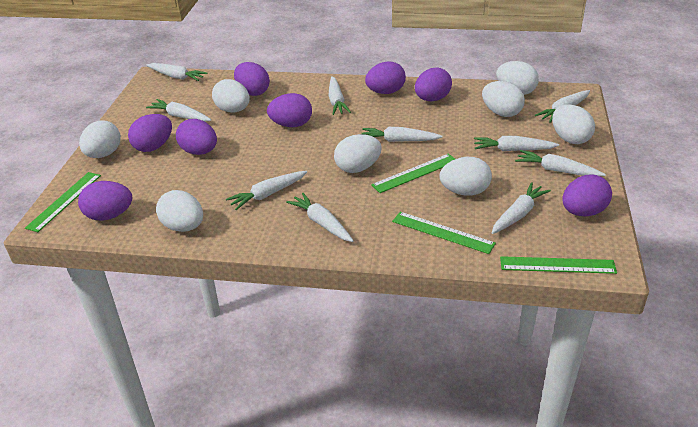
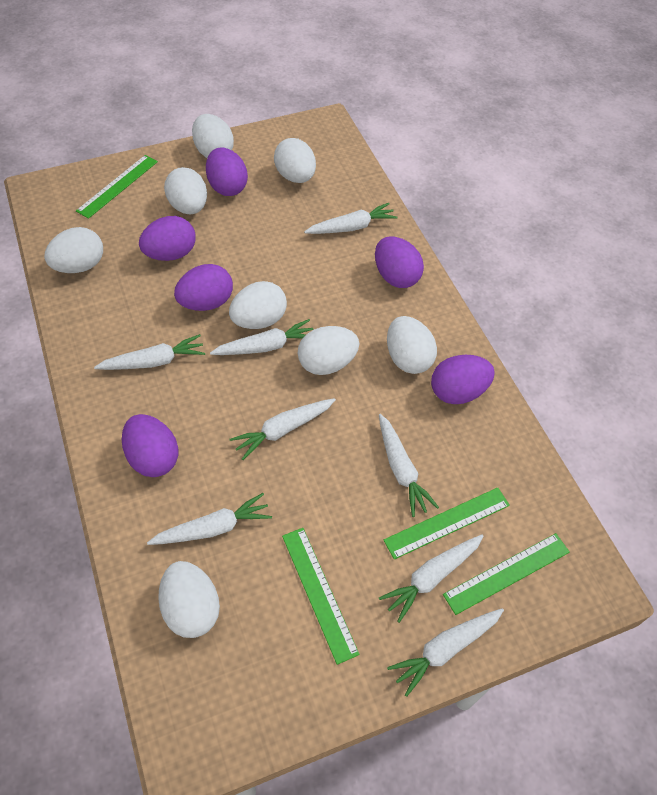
purple egg: [78,181,132,220] [128,114,172,152] [176,119,217,155] [234,62,270,96] [267,93,312,127] [365,62,406,94] [415,67,452,101] [563,174,612,217] = 8 -> [122,414,178,477] [139,216,196,261] [174,264,233,311] [206,148,248,196] [375,237,424,288] [431,355,495,404] = 6
white carrot: [146,99,211,122] [147,63,207,81] [226,171,307,210] [286,193,354,242] [328,76,351,115] [361,127,442,142] [474,136,559,151] [492,182,551,234] [515,150,606,176] [535,90,590,123] = 10 -> [94,334,205,370] [147,493,272,545] [210,319,313,355] [230,398,336,460] [304,203,398,234] [379,414,439,517] [379,535,483,623] [387,608,504,697] = 8

